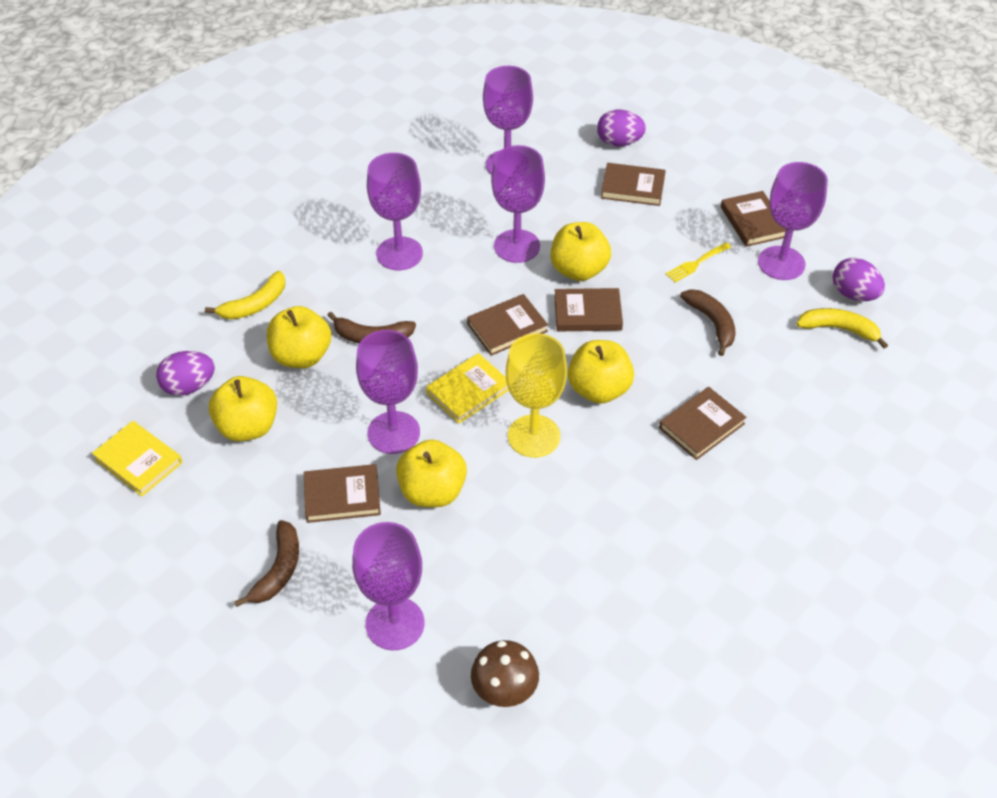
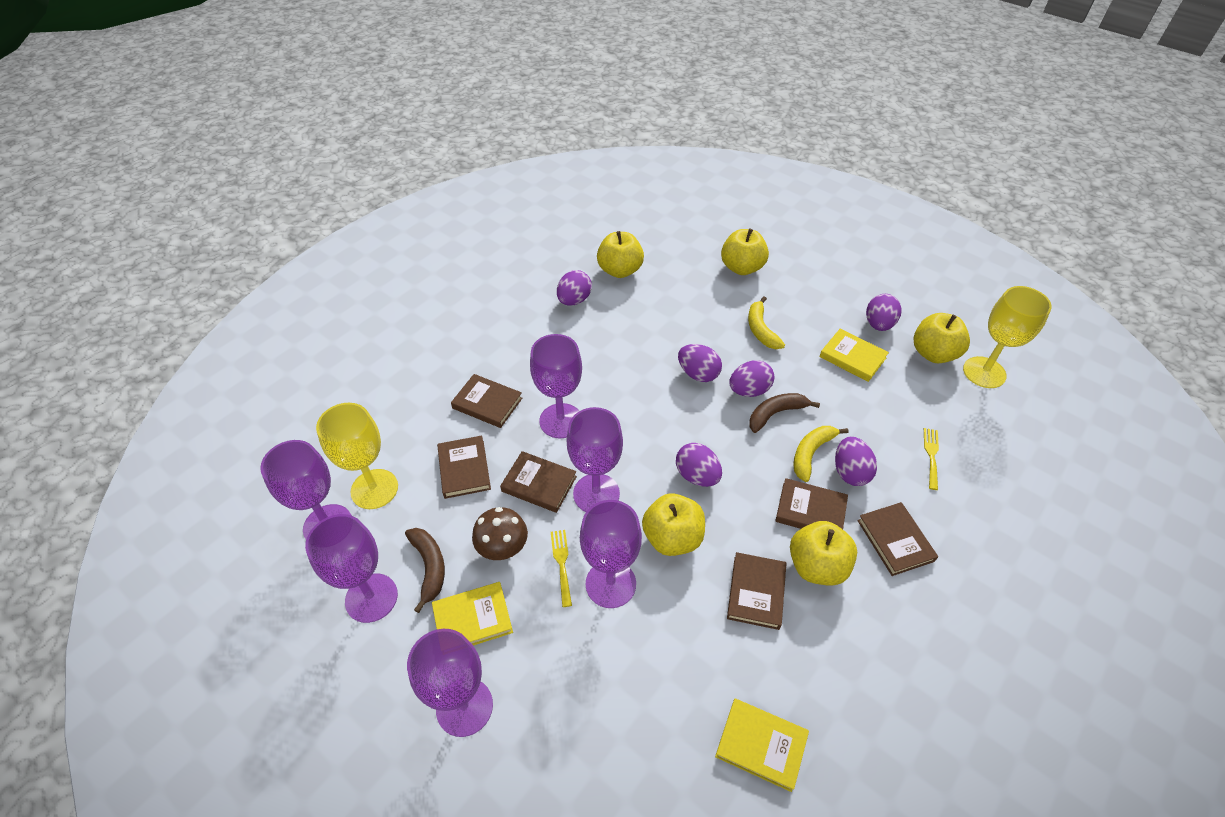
brown banana: [234,520,299,607] [327,312,416,343] [680,289,735,356] = 3 -> [405,528,445,613] [749,393,820,433] = 2
purple egg: [156,351,215,396] [597,110,646,146] [833,258,885,301] = 3 -> [557,270,592,305] [676,443,722,487] [678,344,722,382] [729,360,774,397] [835,437,877,486] [866,294,902,331] = 6
yellow book: [92,421,183,496] [426,353,509,424] = 2 -> [432,582,513,646] [715,699,809,792] [819,329,889,382] = 3
yellow fork: [666,242,731,282] = 1 -> [551,530,572,607] [924,428,939,490] = 2
yellow goblet: [506,333,567,458] = 1 -> [316,403,398,509] [963,286,1052,388] = 2

